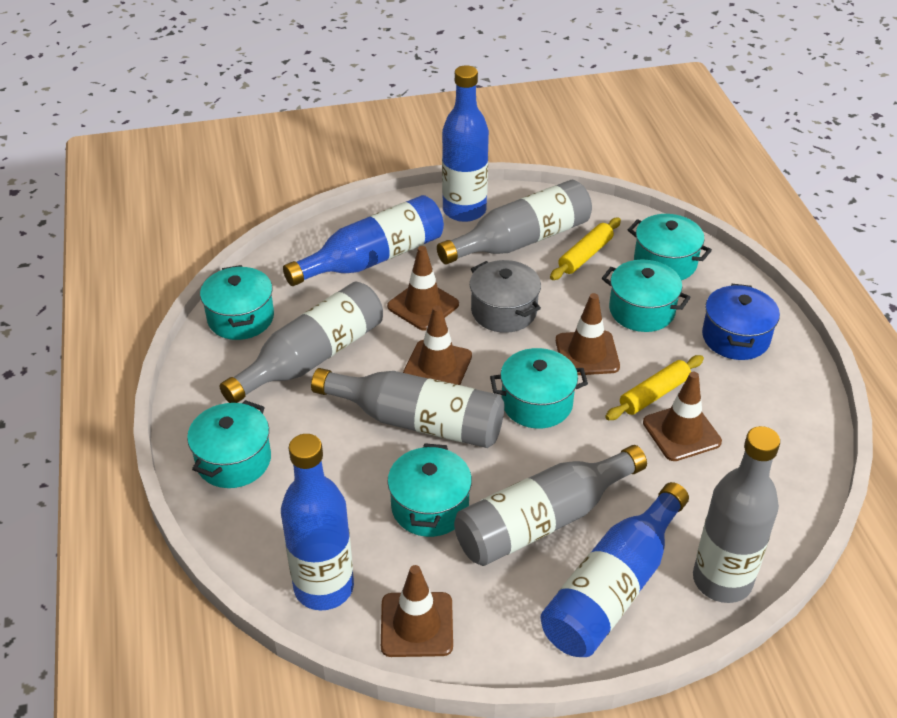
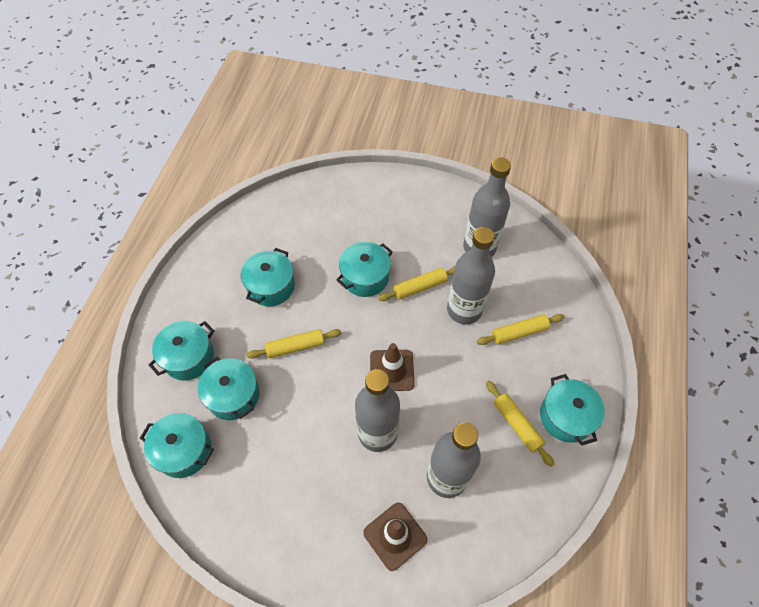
blue bottle: [281,434,354,610] [283,195,444,286] [442,65,489,222] [540,482,689,657] = 4 -> none = 0
blue pot: [702,284,780,360] = 1 -> none = 0
brown traffic cone: [381,565,453,657] [387,246,459,331] [403,305,472,385] [556,293,620,375] [643,372,722,461] = 5 -> [363,503,428,571] [370,343,415,391] = 2
grey bottle: [220,282,383,403] [311,368,505,448] [437,180,592,265] [454,445,647,566] [693,426,780,603] = 5 -> [355,369,400,452] [427,422,481,498] [447,227,495,324] [463,157,511,257] = 4
grey pot: [470,260,541,333] = 1 -> none = 0
yellow rolling pin: [550,218,621,280] [605,355,704,420] = 2 -> [247,329,341,359] [379,266,455,301] [477,314,564,345] [486,381,554,467] = 4

